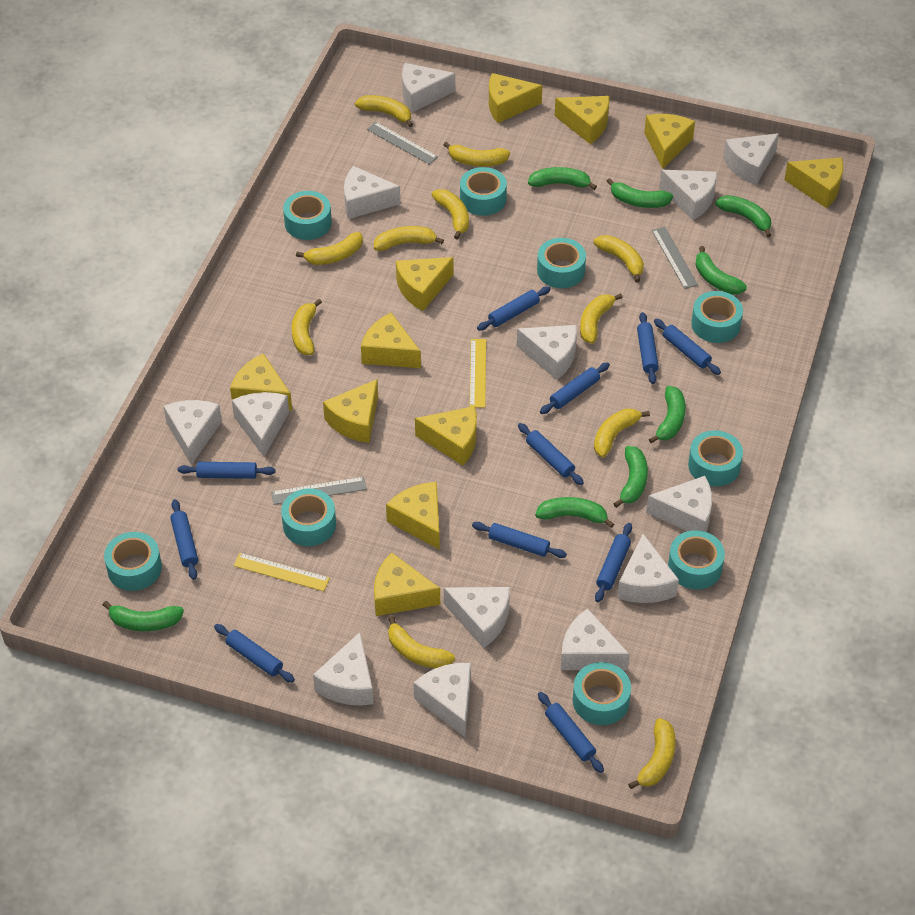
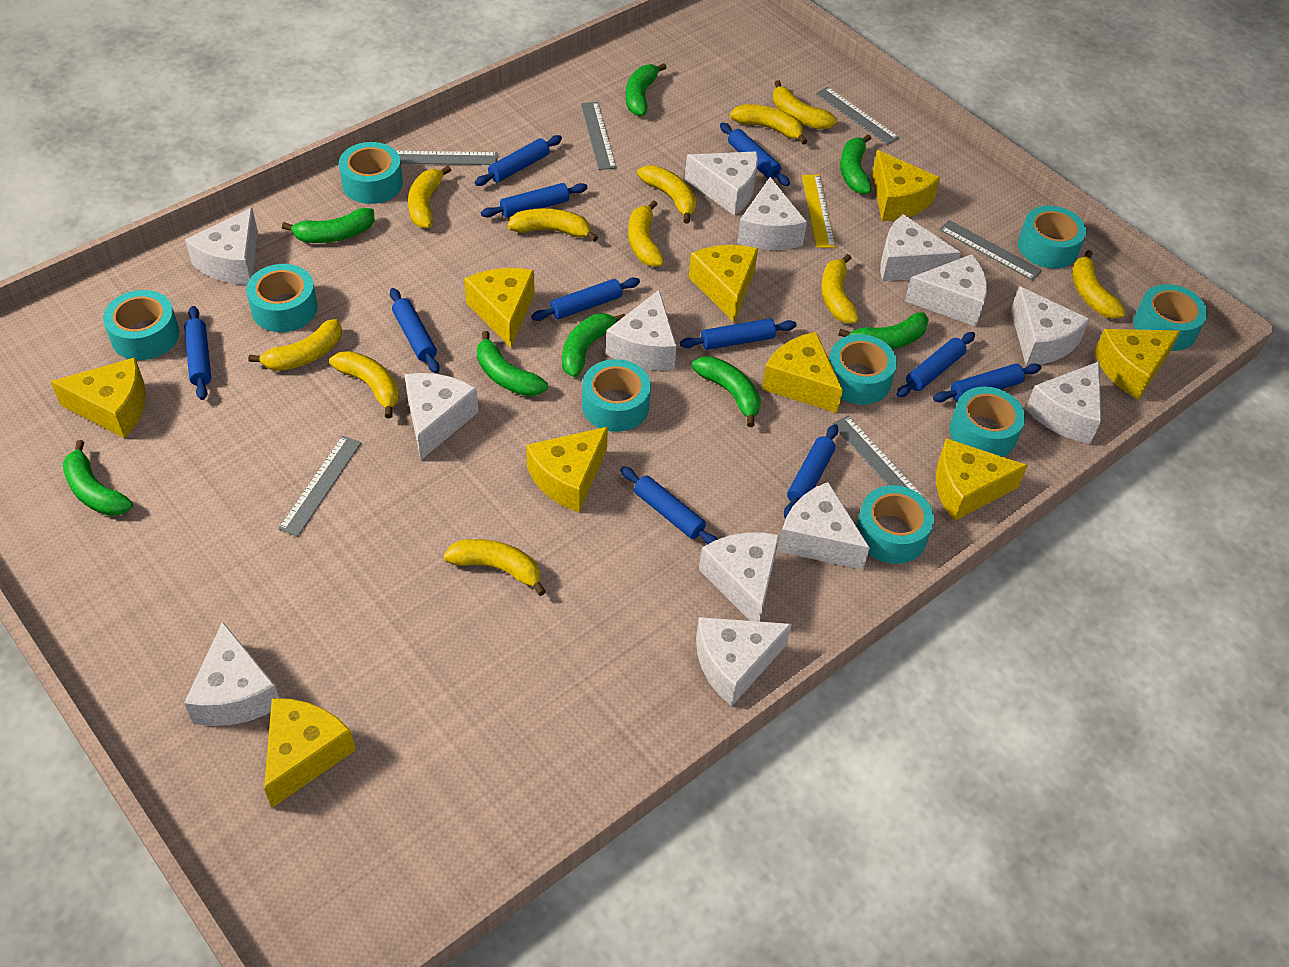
grey ruler: [271,477,367,505] [367,122,438,164] [652,227,698,289] = 3 -> [278,436,361,536] [397,151,498,165] [581,102,616,170] [816,87,899,145] [832,416,925,498] [939,220,1042,281] = 6
yellow cheese: [230,353,292,411] [323,379,378,443] [361,313,421,368] [374,552,440,616] [386,482,440,550] [396,257,454,311] [415,406,477,466] [489,73,542,123] [555,96,609,144] [644,114,695,169] [784,157,843,208] = 11 -> [50,358,146,438] [264,698,356,808] [464,268,535,348] [526,427,608,513] [689,245,758,322] [761,332,843,413] [872,150,940,221] [936,438,1028,521] [1094,329,1181,400] = 9
yellow ruler: [233,553,330,591] [470,339,486,408] = 2 -> [802,175,835,248] = 1

